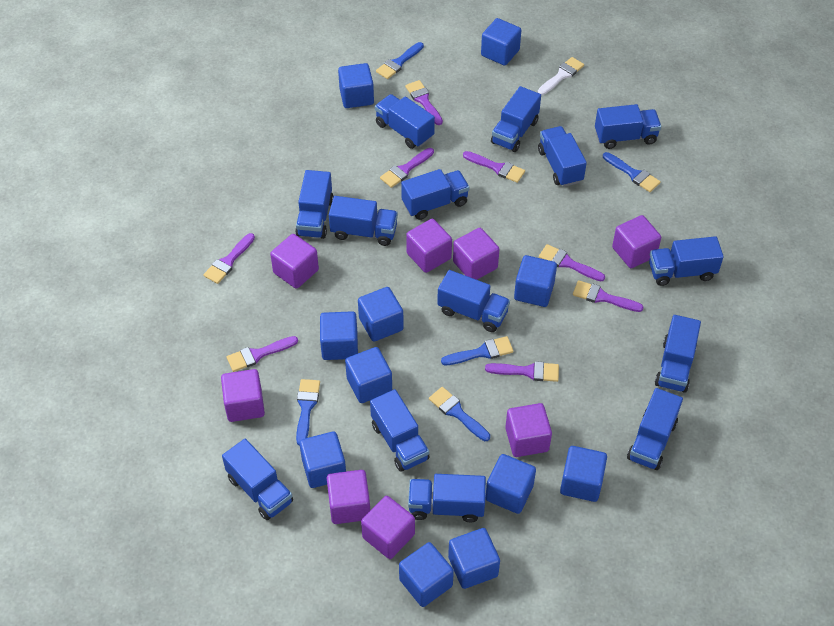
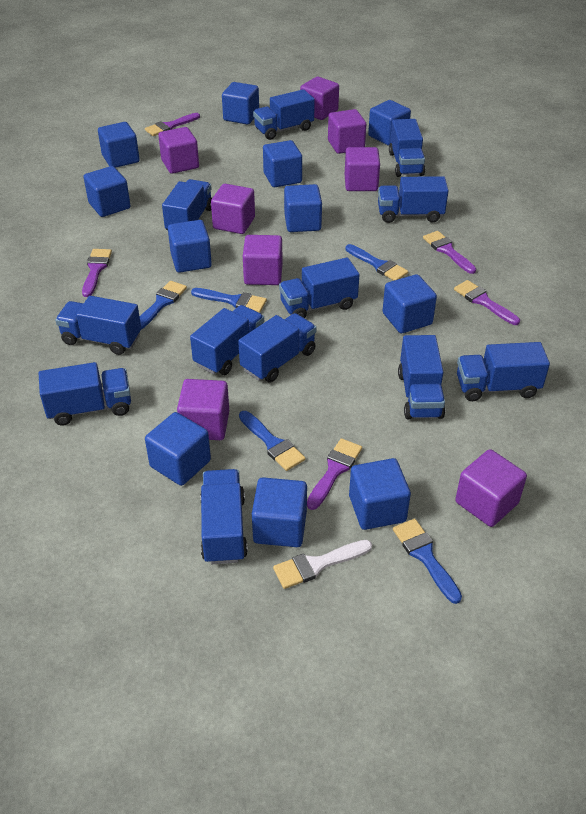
blue truck: [222,439,293,520] [295,170,334,239] [329,196,398,246] [370,389,430,472] [375,94,435,149] [401,169,469,220] [408,474,486,522] [437,270,510,332] [491,86,541,152] [538,126,587,187] [595,104,661,149] [627,388,683,470] [649,236,724,286] [655,315,701,393] = 14 -> [39,362,131,426] [55,296,141,355] [162,179,212,231] [190,305,264,375] [200,469,248,564] [238,313,316,382] [253,89,315,140] [279,258,360,318] [378,176,448,223] [389,119,425,177] [398,335,445,419] [457,342,550,401] = 12
purple brush: [203,233,255,284] [227,336,298,372] [380,148,434,188] [405,80,443,125] [463,151,525,183] [485,361,559,382] [539,244,605,281] [573,280,643,312] = 8 -> [82,249,112,297] [145,113,200,136] [307,438,362,510] [423,231,476,274] [454,280,520,325] = 5

